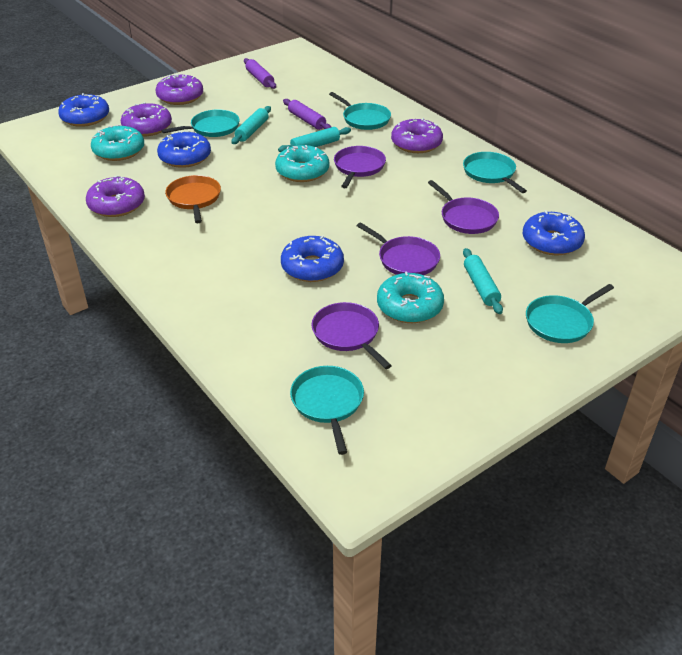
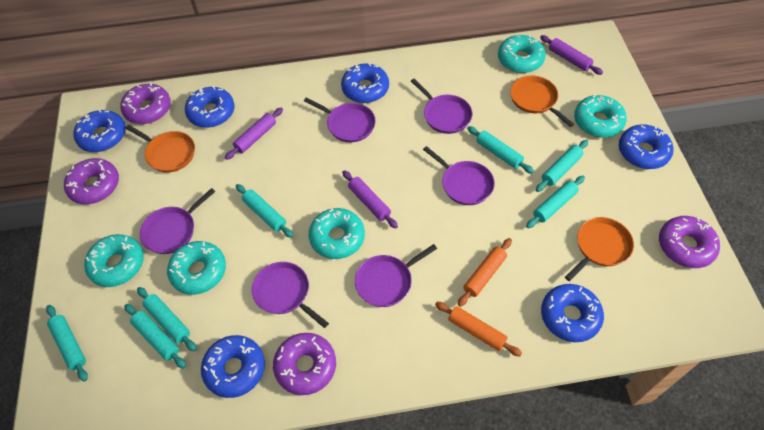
blue donut: [58,93,109,127] [157,131,211,168] [281,235,344,282] [523,211,585,255] = 4 -> [73,110,126,152] [185,86,235,128] [201,335,265,398] [341,63,389,103] [541,284,604,342] [619,124,674,169] = 6
orange pan: [165,175,221,223] = 1 -> [125,125,195,173] [510,76,574,127] [565,217,634,281] = 3
orange rolling pin: none = 0 -> [435,302,522,356] [458,238,512,307] = 2
purple pan: [312,302,392,369] [334,146,386,188] [357,222,440,275] [428,180,499,234] = 4 -> [140,188,215,254] [252,262,329,328] [304,97,376,142] [355,244,437,307] [411,79,472,134] [423,146,495,205] = 6
purple rolling pin: [244,58,276,89] [283,99,331,130] = 2 -> [225,108,283,160] [342,170,398,229] [540,35,603,75] = 3
turquoise donut: [91,124,144,161] [275,145,329,182] [377,272,444,323] = 3 -> [84,234,144,287] [167,241,226,295] [309,208,365,259] [498,35,546,73] [574,95,627,137] = 5
turquoise pan: [161,109,240,137] [290,366,364,455] [329,92,391,130] [463,152,527,193] [526,284,614,343] = 5 -> none = 0
turquoise rolling pin: [231,106,271,144] [278,127,351,152] [463,248,503,314] = 3 -> [46,305,88,382] [124,304,186,368] [137,287,197,351] [236,184,293,238] [467,126,534,174] [526,176,585,228] [536,140,588,192] = 7

